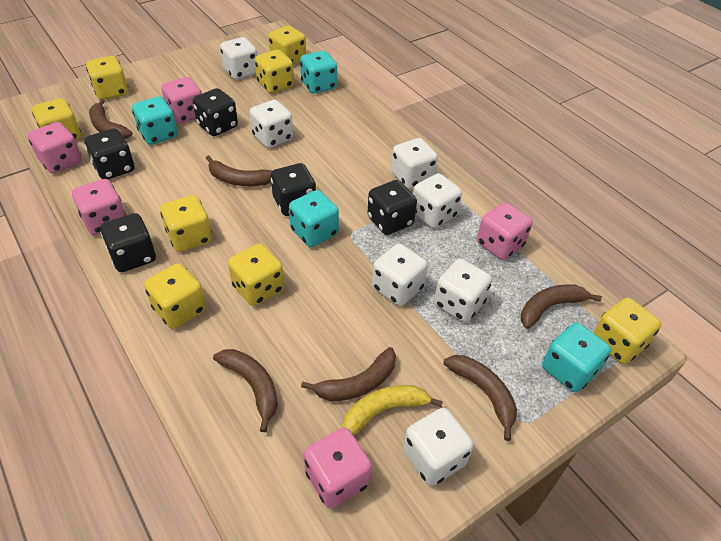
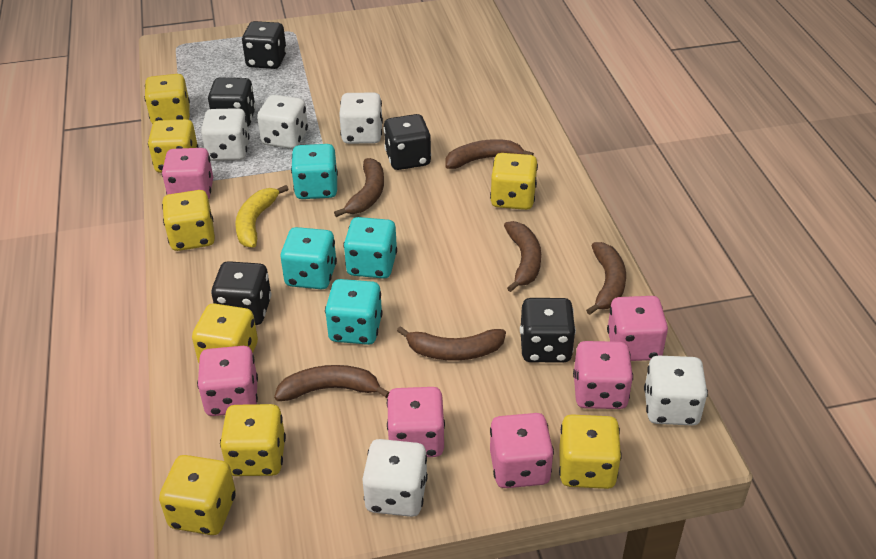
pink dice: [28,122,82,174] [72,179,126,235] [161,77,202,123] [304,427,372,508] [477,202,532,260] = 5 -> [162,148,213,200] [197,346,258,416] [387,387,445,457] [490,413,554,488] [573,341,633,409] [607,296,668,361] = 6
white dice: [220,37,257,80] [249,100,293,148] [372,244,428,306] [391,138,438,189] [403,408,474,486] [413,173,462,228] [434,259,492,322] = 7 -> [201,108,250,161] [257,95,308,149] [339,93,383,144] [362,439,428,517] [644,356,708,425] = 5

